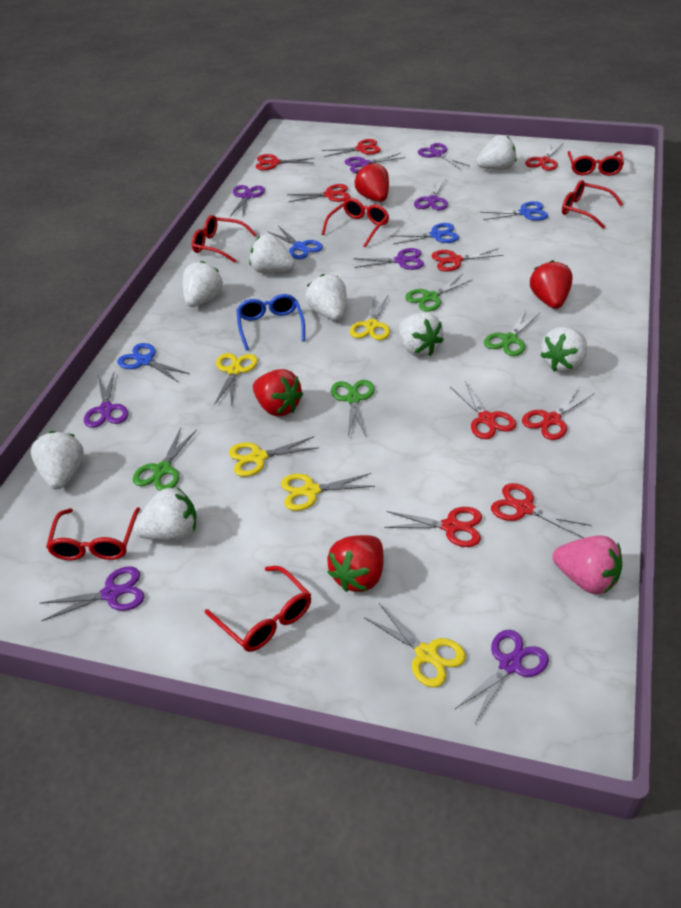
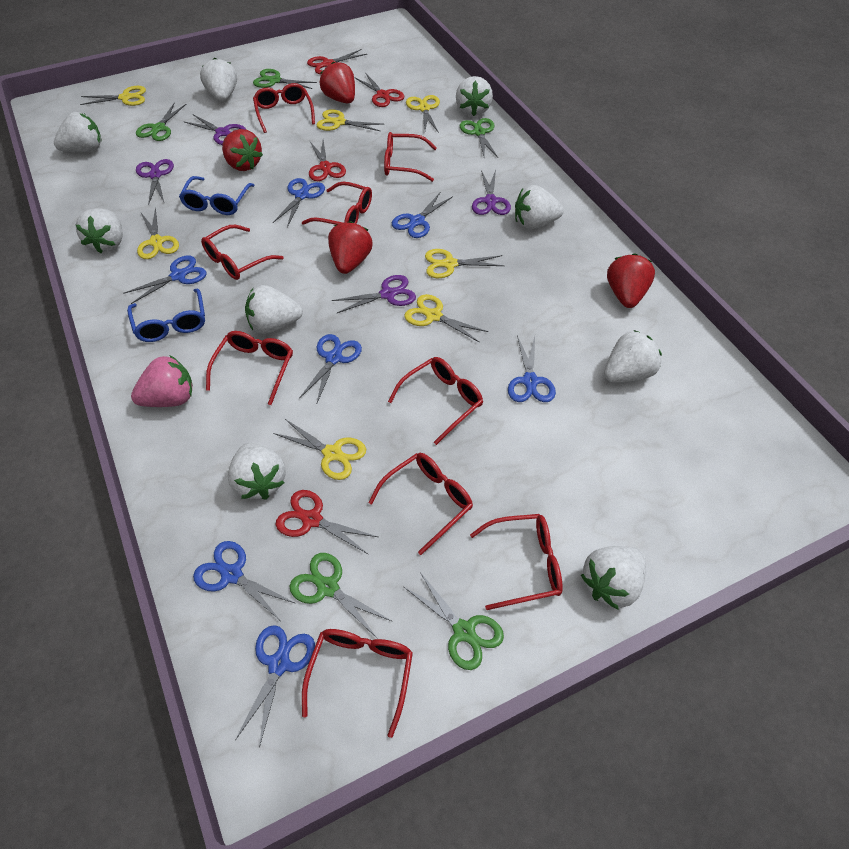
blue glasses: [236,294,305,351] = 1 -> [127,288,205,342] [179,176,255,215] = 2
blue scissors: [117,343,190,382] [267,226,323,259] [391,223,459,244] [480,201,548,221] = 4 -> [123,255,206,304] [193,541,295,620] [235,625,315,748] [273,178,325,227] [299,334,362,403] [392,193,453,238] [508,336,556,402] = 7
green scissors: [132,428,197,491] [331,380,375,436] [405,275,472,312] [484,310,540,356] = 4 -> [136,102,186,141] [253,69,317,89] [290,553,393,639] [404,572,504,670] [460,118,498,158] = 5
purple scissors: [40,567,145,621] [84,373,128,428] [230,185,265,217] [345,153,405,173] [353,248,424,270] [414,178,448,210] [418,143,470,169] [455,630,549,723] = 8 -> [136,159,174,205] [183,114,246,145] [332,275,416,313] [472,170,511,215] = 4
red glasses: [46,507,140,560] [192,215,257,263] [205,566,311,652] [322,198,389,248] [562,180,623,229] [568,151,624,176] = 6 -> [201,225,284,280] [206,331,293,405] [253,83,315,133] [302,182,372,225] [302,629,413,738] [368,453,473,555] [384,132,437,182] [388,357,483,445] [470,514,563,610] = 9
red scissors: [256,154,314,170] [287,184,350,202] [322,139,381,157] [384,507,482,547] [432,248,504,271] [450,381,516,439] [491,483,591,538] [522,386,595,440] [525,143,563,171] = 9 -> [276,490,378,555] [307,49,367,74] [309,140,346,181] [354,74,404,107] = 4
white strawberry: [31,431,84,489] [134,487,197,541] [183,261,223,307] [249,234,295,273] [305,274,346,321] [399,312,444,357] [476,135,516,170] [540,327,587,373] = 8 -> [54,112,101,152] [76,208,123,253] [200,58,237,101] [228,443,286,500] [245,285,303,334] [456,76,493,116] [515,185,564,230] [581,546,646,610] [604,330,662,383] = 9
yellow scissors: [214,353,258,407] [229,436,319,477] [281,473,375,511] [350,295,390,340] [364,603,466,687] = 5 -> [80,86,146,106] [137,207,179,259] [273,419,366,480] [316,109,384,131] [404,294,488,343] [406,95,440,133] [425,249,504,278] = 7

